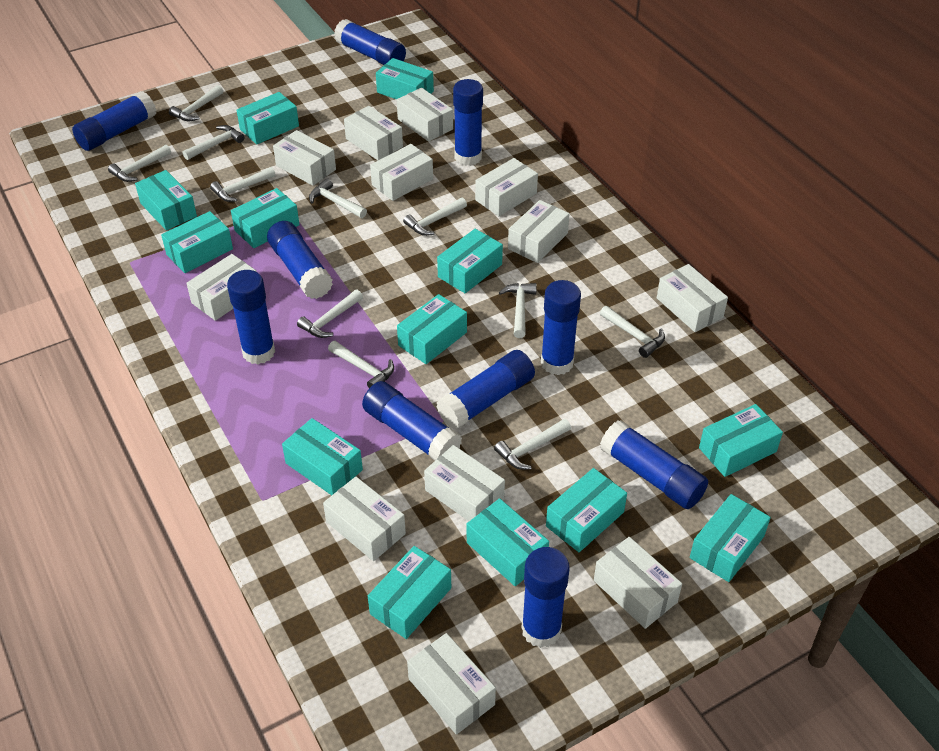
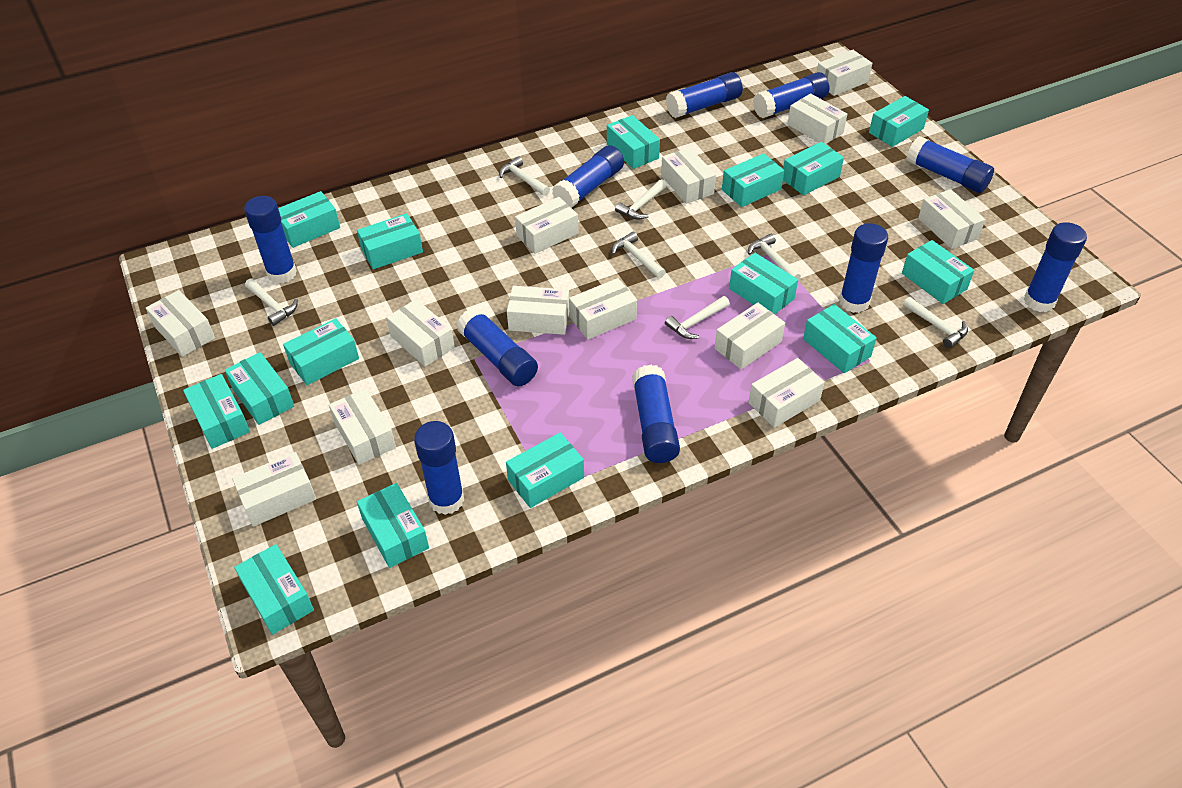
turquoise box: [135,170,197,230] [161,211,233,273] [231,188,300,248] [237,92,299,145] [282,418,363,495] [368,546,451,639] [376,58,434,99] [397,294,467,364] [437,229,503,293] [467,498,549,586] [546,468,627,552] [690,494,771,582] [699,404,783,477] = 13 -> [183,374,250,449] [225,352,294,425] [234,544,314,635] [278,191,340,248] [283,318,359,385] [357,213,423,269] [357,483,429,568] [506,432,584,508] [607,115,660,169] [722,153,784,207] [729,253,798,314] [783,142,844,195] [803,304,877,373] [869,96,929,147] [902,240,974,304] = 15
white box: [186,254,256,321] [273,130,336,186] [323,477,406,561] [344,106,403,160] [370,144,433,201] [397,88,453,142] [407,633,496,735] [424,445,505,521] [475,158,538,216] [508,200,570,263] [594,537,682,629] [657,264,728,332] = 12 -> [146,290,215,357] [232,452,316,527] [329,388,396,465] [386,299,455,367] [507,286,569,335] [515,197,578,254] [569,278,637,340] [661,147,716,204] [715,303,785,370] [748,358,825,428] [788,93,847,144] [817,50,872,96] [918,189,985,249] = 13
white hammer: [108,145,171,182] [169,85,223,121] [183,125,244,160] [210,167,276,202] [297,290,363,338] [309,179,367,218] [328,341,394,388] [403,198,467,236] [494,419,571,470] [499,283,537,338] [600,306,665,358] = 11 -> [245,278,298,326] [499,156,550,196] [612,231,666,278] [615,179,667,220] [665,296,730,339] [748,233,801,280] [903,297,968,348] = 7

